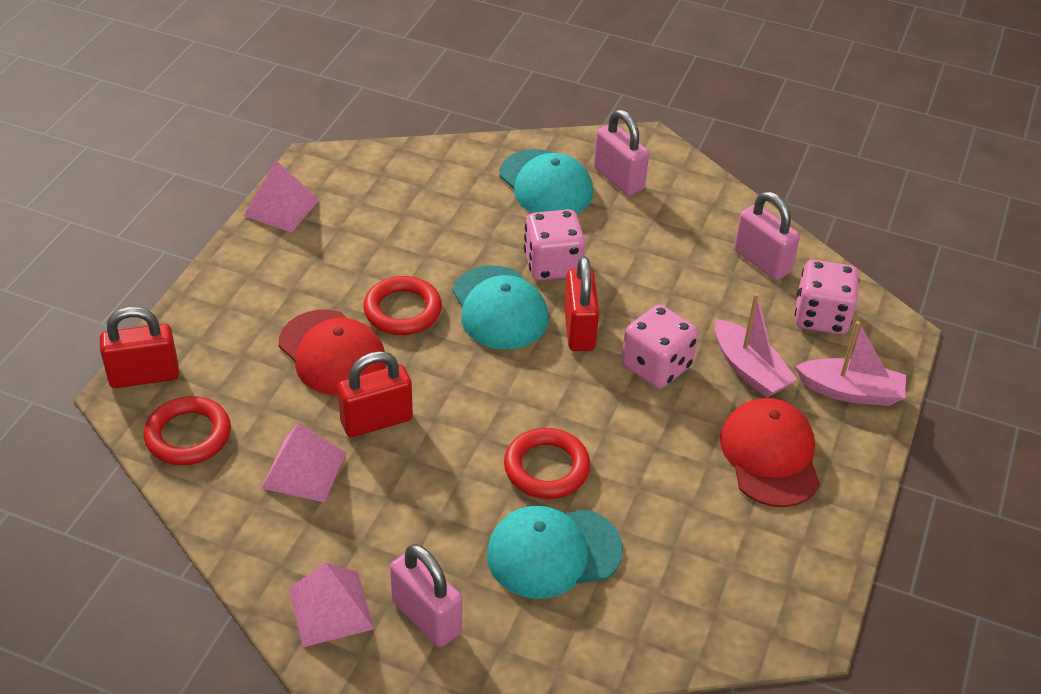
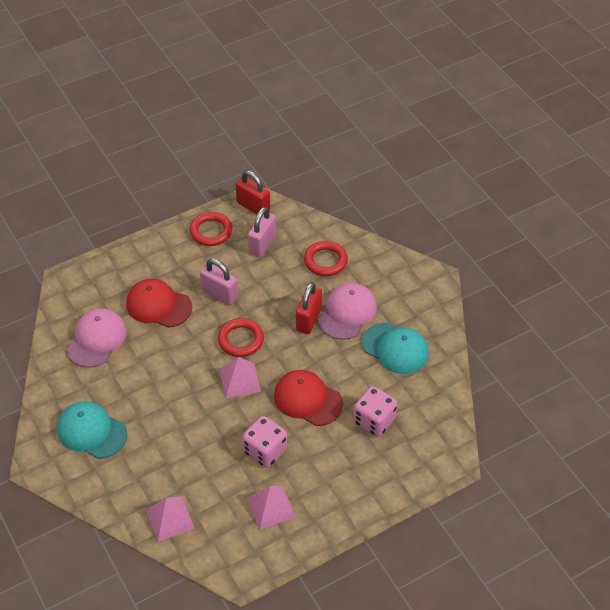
pink boat: [715,293,797,397] [795,321,906,406] = 2 -> none = 0
pink cap: none = 0 -> [67,309,127,367] [318,283,377,340] = 2
pink dice: [524,209,585,280] [622,304,698,388] [795,260,860,334] = 3 -> [242,416,287,468] [353,386,398,437] = 2
pink padlock: [390,544,462,647] [594,110,649,196] [734,192,800,280] = 3 -> [200,259,238,305] [248,207,277,257] = 2
red padlock: [100,307,179,388] [337,351,413,437] [564,256,599,351] = 3 -> [236,171,270,215] [296,282,322,334] = 2
turquoise cap: [453,265,548,349] [487,506,623,599] [499,149,593,214] = 3 -> [57,401,127,459] [362,323,429,374] = 2

